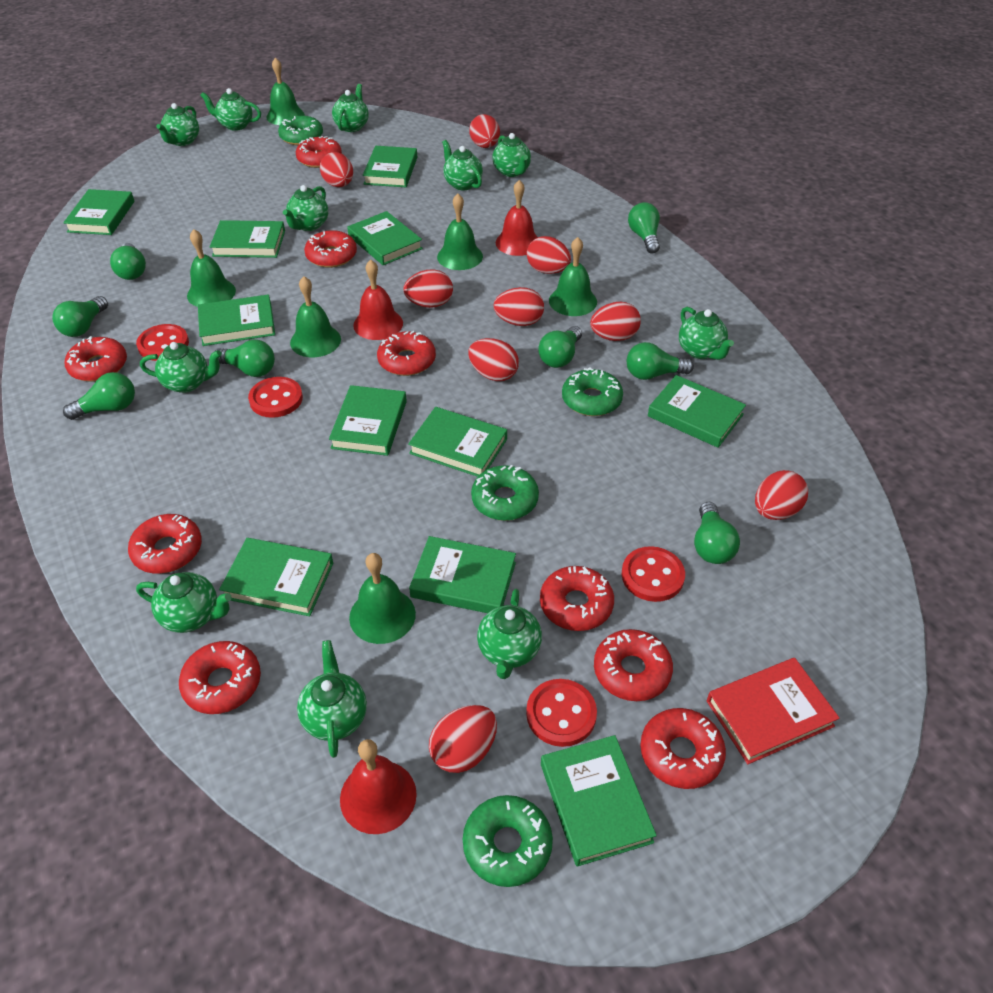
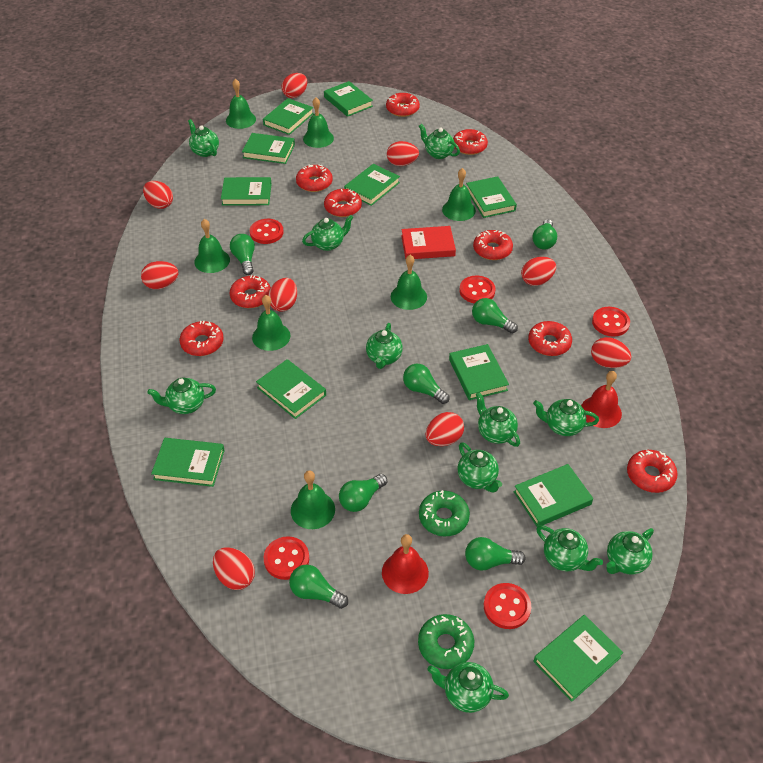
green bell: [187,229,236,307] [266,58,305,125] [290,276,341,357] [349,553,416,644] [437,194,483,270] [549,237,597,316] = 6 -> [194,219,230,273] [226,79,256,129] [252,295,291,351] [291,470,335,529] [303,97,334,148] [391,255,427,310] [442,168,476,221] = 7
green donut: [278,116,323,145] [463,795,553,887] [471,465,539,521] [562,367,623,416] = 4 -> [418,614,474,669] [419,490,470,536] = 2
green light bulb: [52,296,108,337] [63,372,135,420] [110,243,146,280] [214,340,275,377] [538,326,582,368] [627,342,694,380] [628,202,660,254] [694,502,740,564] = 8 -> [230,234,255,275] [289,565,348,609] [339,474,387,512] [403,364,450,404] [465,537,526,571] [472,298,518,334] [532,219,557,250] = 7
red bell: [340,739,417,834] [353,260,403,340] [496,180,538,256] = 3 -> [382,534,429,594] [581,371,622,428] = 2
red button: [136,324,189,361] [248,377,303,418] [526,679,597,747] [622,546,685,602] = 4 -> [250,219,283,244] [264,536,309,580] [459,276,495,303] [484,583,531,629] [592,307,630,337] = 5

